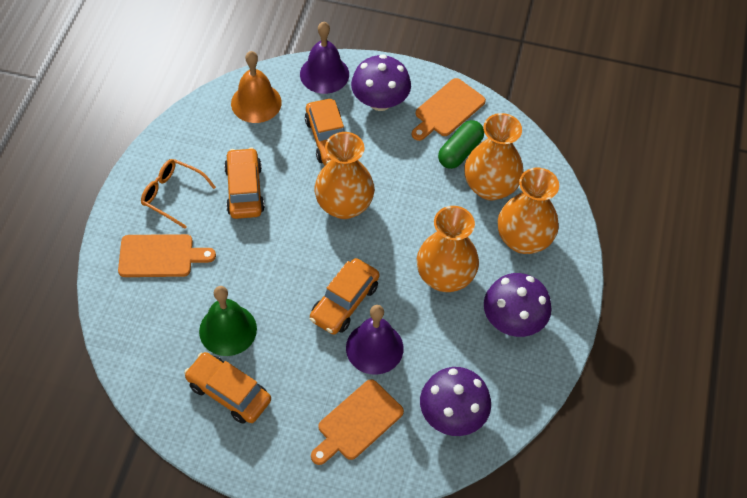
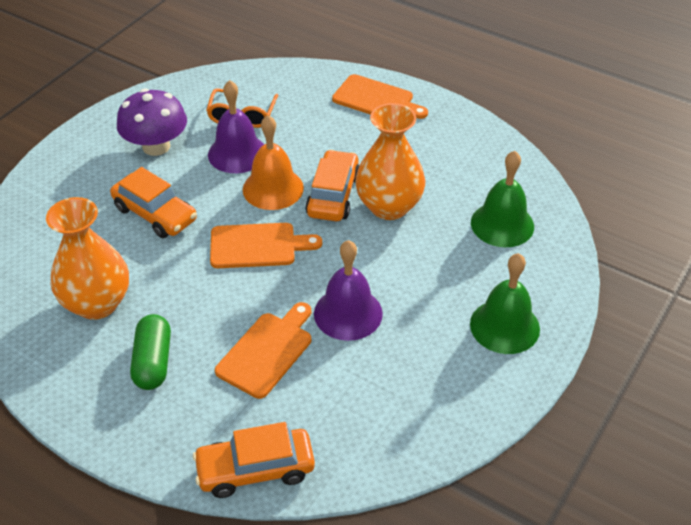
green bell: [199,286,257,356] = 1 -> [470,253,540,354] [471,151,534,247] = 2
orange car: [184,352,271,424] [224,147,265,219] [305,99,344,165] [310,258,380,335] = 4 -> [110,167,197,238] [193,422,315,498] [305,150,359,221] = 3
orange vase: [314,132,375,219] [417,206,479,292] [465,113,524,200] [498,167,559,254] = 4 -> [46,197,129,320] [355,103,426,220] = 2
purple mushroom: [351,54,411,111] [420,367,491,436] [484,273,551,337] = 3 -> [117,88,187,156] = 1

